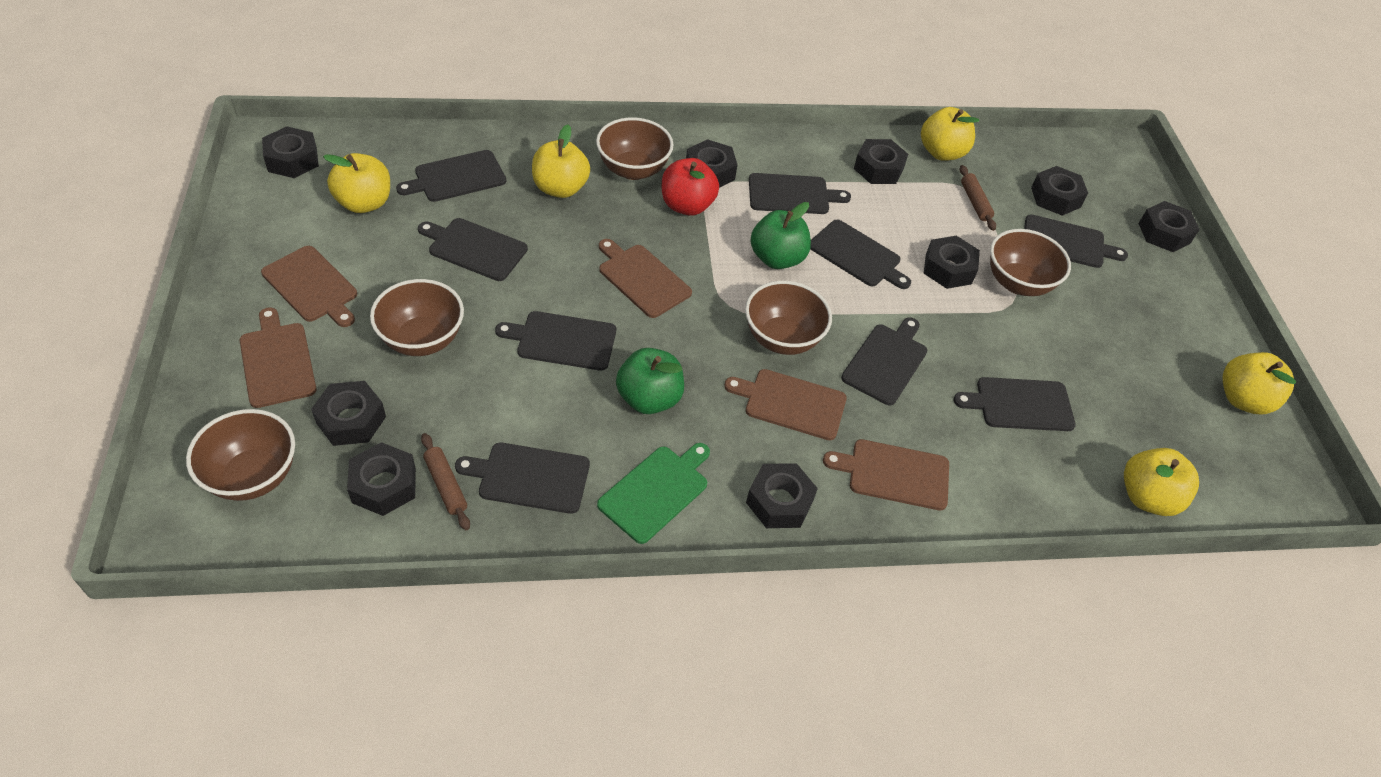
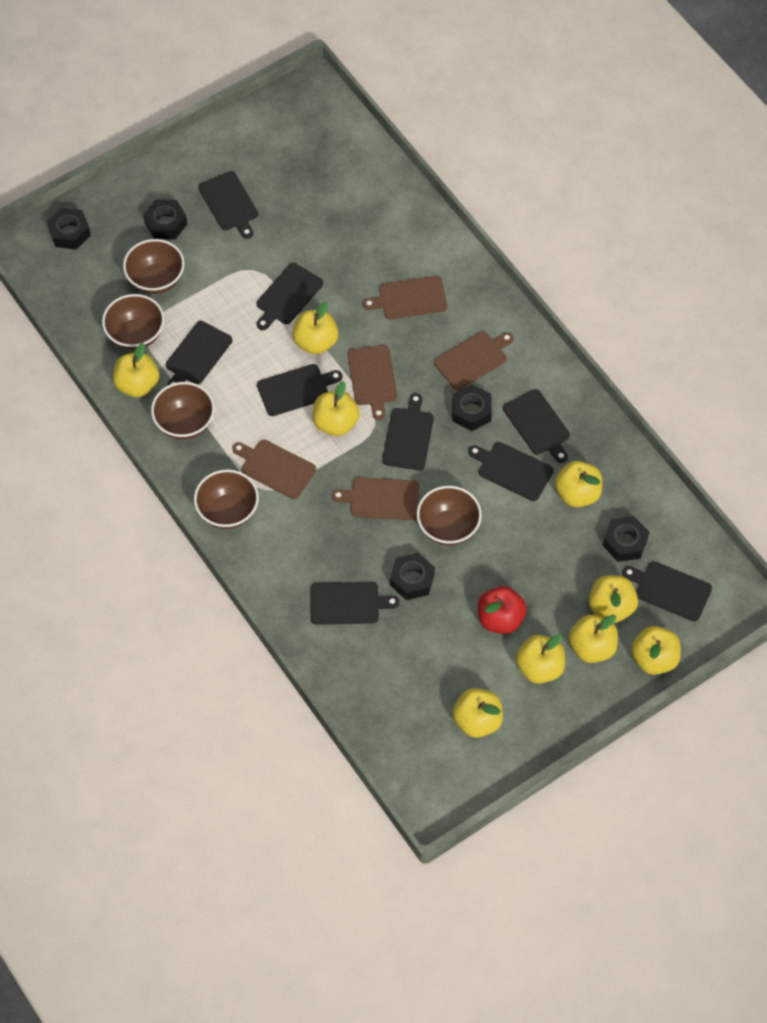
black nut: [262,126,319,178] [311,381,386,446] [347,442,416,516] [686,139,737,188] [746,463,818,528] [854,139,908,184] [924,236,980,289] [1031,166,1088,216] [1138,201,1200,252] = 9 -> [47,208,91,250] [143,199,187,240] [390,553,435,600] [452,384,492,431] [603,516,649,562] = 5
brown rolling pin: [421,433,470,530] [960,165,996,231] = 2 -> none = 0
green apple: [616,348,684,414] [750,202,811,269] = 2 -> none = 0
green cutting board: [597,443,710,544] = 1 -> none = 0
yellow apple: [323,153,390,213] [532,125,590,198] [921,107,979,161] [1124,448,1199,516] [1222,352,1296,414] = 5 -> [113,343,159,397] [292,301,339,354] [313,381,360,436] [453,688,503,738] [516,634,565,684] [555,461,602,507] [569,614,618,663] [589,575,638,623] [631,626,681,675] = 9

